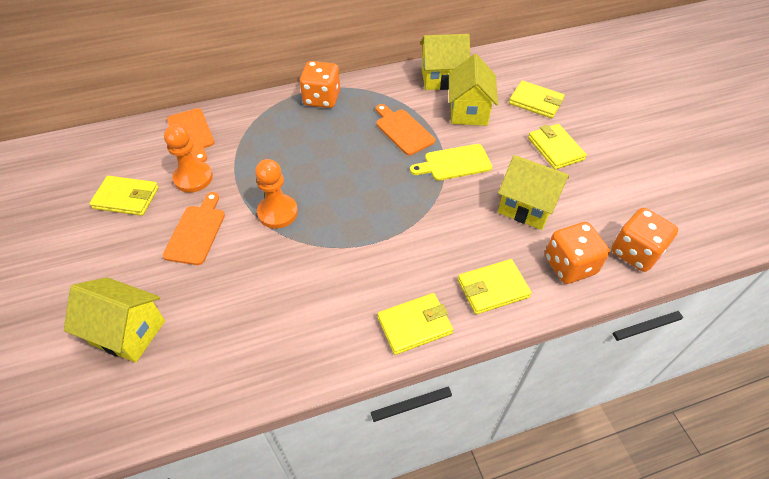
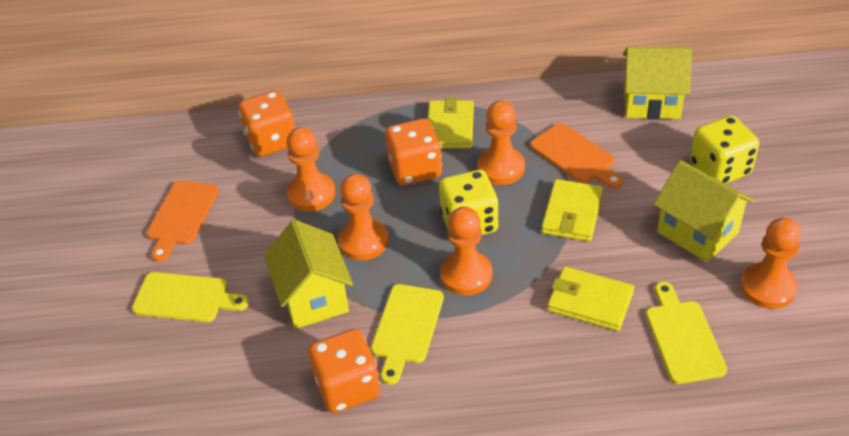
orange cutting board: [163,192,225,265] [167,108,215,162] [376,104,435,155] = 3 -> [146,180,219,262] [530,123,623,189] = 2
orange pawn: [164,124,213,193] [255,159,298,229] = 2 -> [286,127,335,212] [338,174,389,260] [440,207,493,296] [477,100,525,185] [740,217,801,309] = 5
yellow cutting board: [410,144,492,181] = 1 -> [132,272,249,322] [371,284,444,385] [646,282,727,384] = 3
yellow dice: none = 0 -> [439,170,499,235] [690,115,759,184] = 2
yellow house: [64,277,165,363] [420,34,470,90] [449,54,498,126] [498,155,569,230] = 4 -> [264,220,353,329] [623,47,692,120] [654,160,754,262] = 3
yellow wallet: [89,176,159,216] [377,293,453,355] [458,259,532,314] [509,81,564,118] [528,124,587,170] = 5 -> [427,97,474,149] [541,179,603,241] [547,266,634,331] = 3

